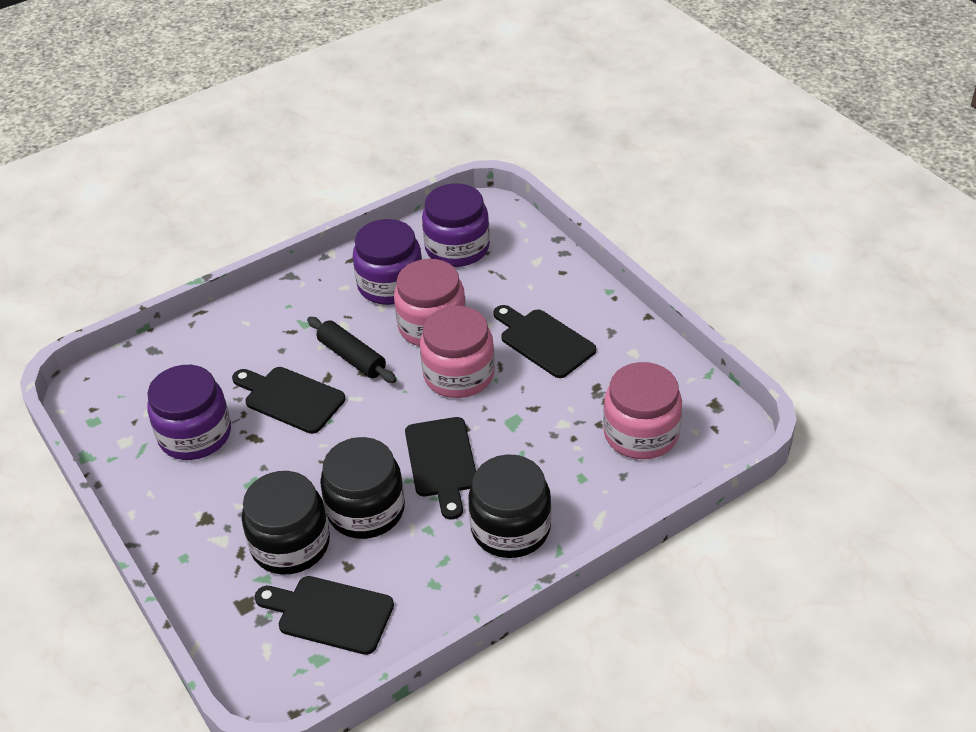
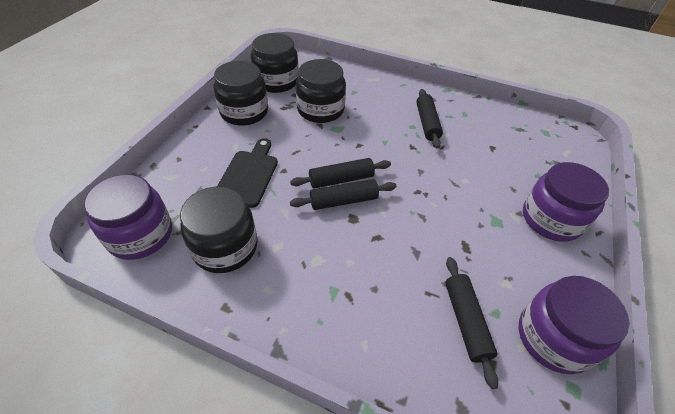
black cutting board: [232,367,345,434] [254,576,394,655] [405,417,476,519] [493,305,596,378] = 4 -> [217,138,278,208] = 1
black jar: [242,471,330,575] [320,437,405,539] [468,454,551,558] = 3 -> [180,187,258,273] [214,61,268,126] [251,33,299,93] [296,59,346,123] = 4
black rolling pin: [307,317,397,383] = 1 -> [290,158,391,189] [290,179,397,210] [416,89,443,149] [445,257,498,389] = 4
pink jar: [394,259,466,346] [420,306,495,398] [603,362,682,459] = 3 -> none = 0

